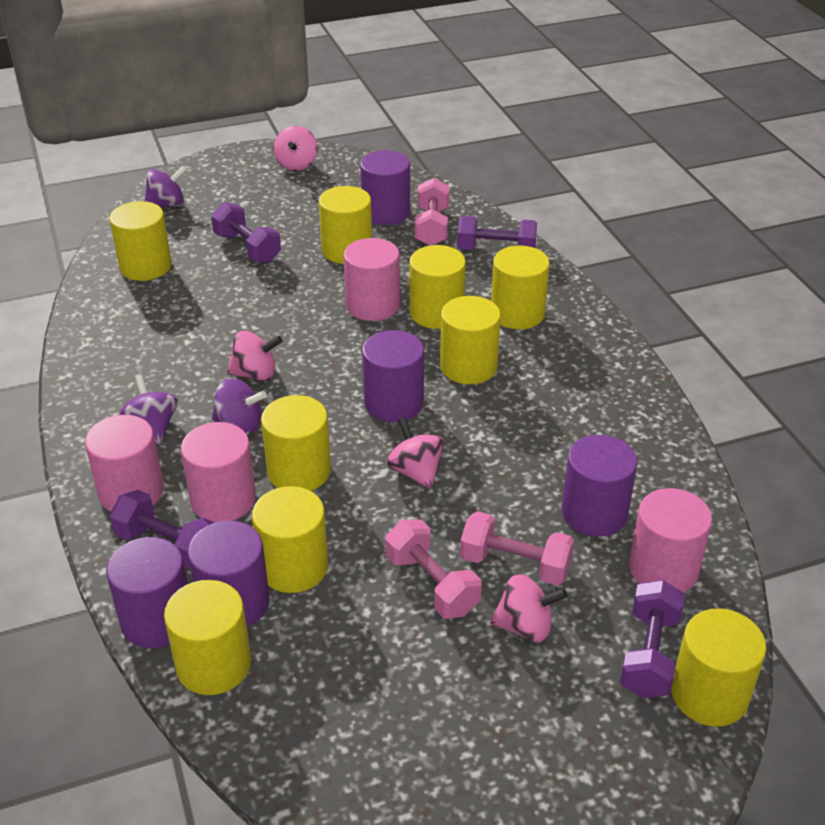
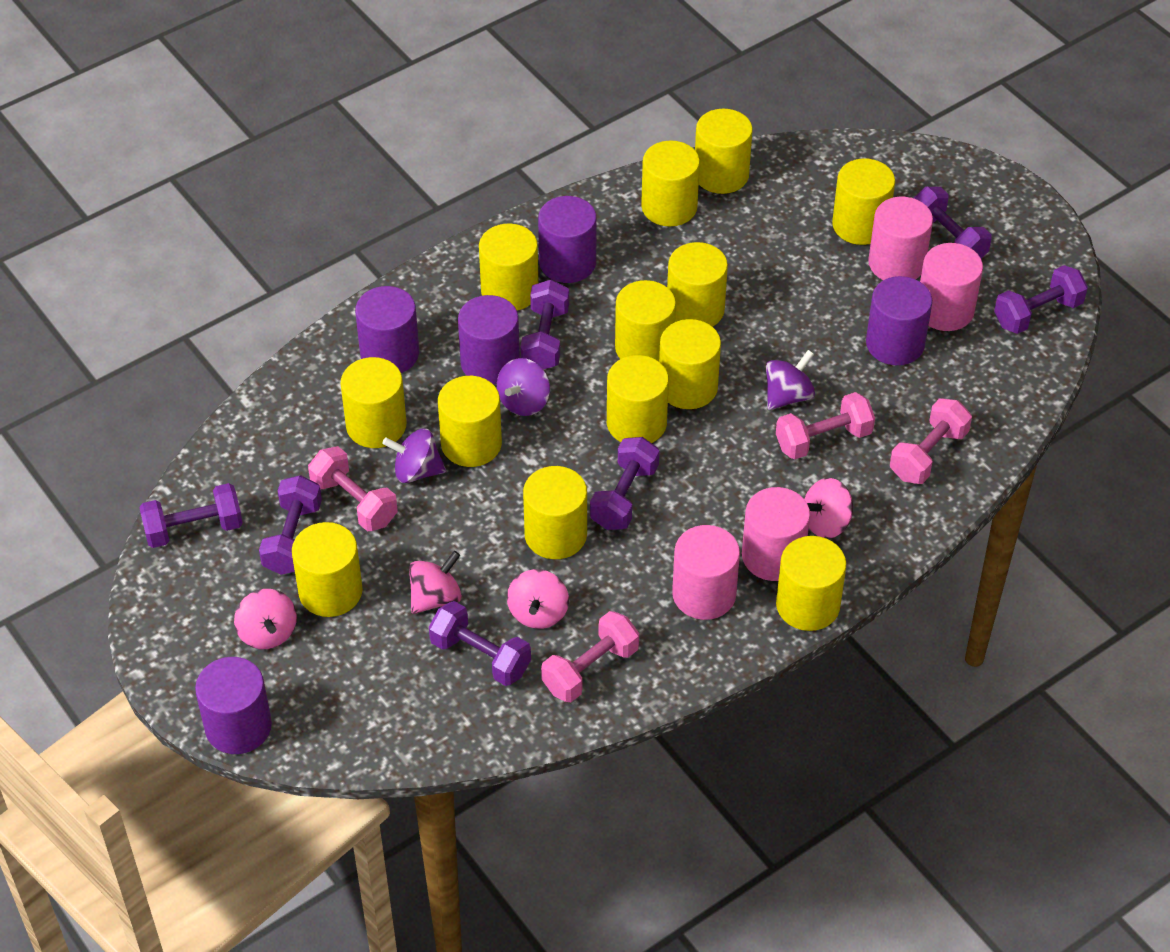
pink dumbbell: [385,519,481,619] [415,178,449,246] [460,511,574,585] = 3 -> [308,446,398,532] [541,611,639,702] [776,392,875,460] [890,398,972,484] = 4
purple dumbbell: [109,490,215,568] [211,202,281,263] [457,216,537,250] [620,580,685,698] = 4 -> [139,483,243,548] [259,475,322,575] [429,601,531,686] [520,280,569,369] [590,437,659,530] [914,187,992,258] [994,265,1088,334] = 7
yellow cylinder: [109,201,172,281] [164,580,251,695] [252,486,328,593] [261,395,331,491] [319,186,372,264] [410,245,466,329] [440,296,501,384] [491,246,550,329] [671,608,766,727] = 9 -> [292,522,363,617] [341,357,407,448] [438,376,502,467] [479,223,539,310] [523,466,587,559] [607,355,669,443] [615,280,676,361] [641,140,700,226] [659,319,721,409] [667,242,728,327] [695,109,753,194] [776,536,846,631] [832,159,895,245] = 13

